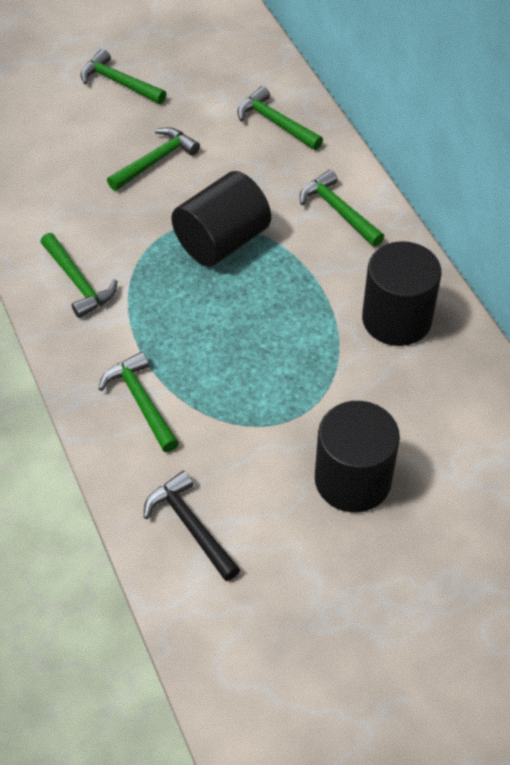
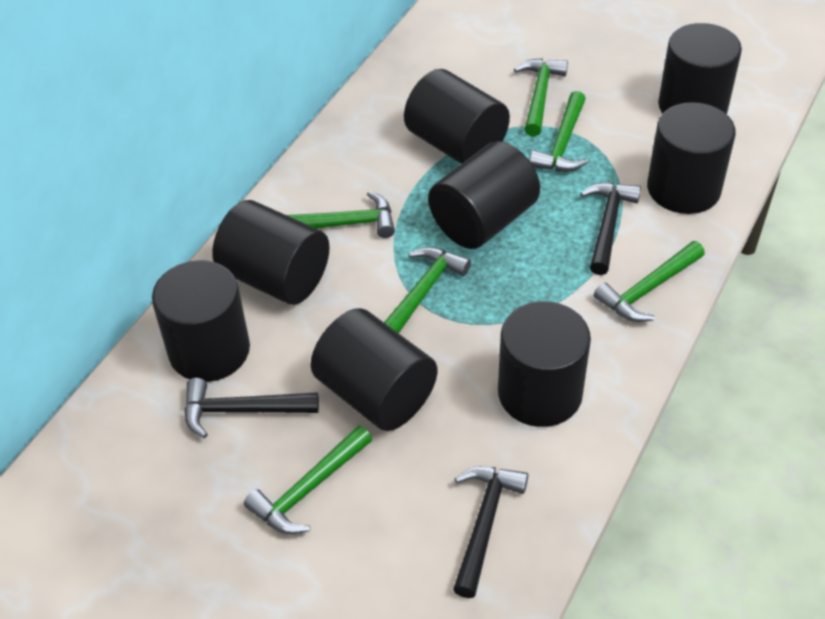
black cylinder: [171,171,271,267] [315,401,400,512] [362,241,441,346] = 3 -> [152,260,250,382] [212,200,330,305] [311,308,438,431] [404,69,510,164] [428,141,540,249] [498,301,591,427] [647,102,736,214] [658,23,742,114] = 8
black hammer: [144,471,240,581] = 1 -> [184,378,319,438] [453,466,528,598] [580,183,641,275] = 3

